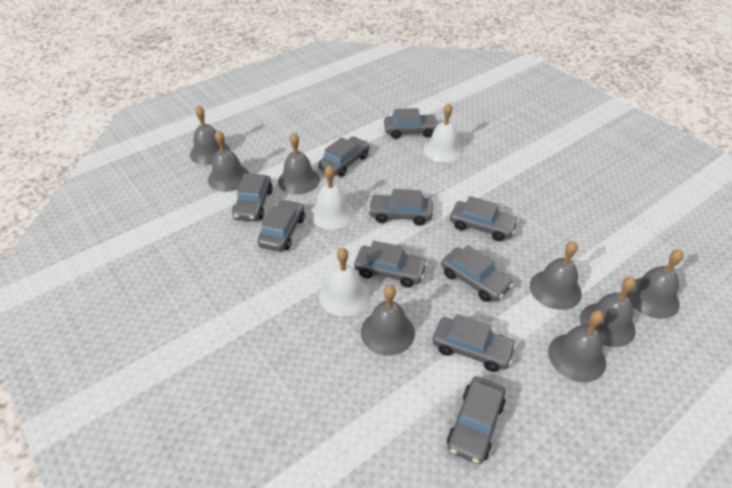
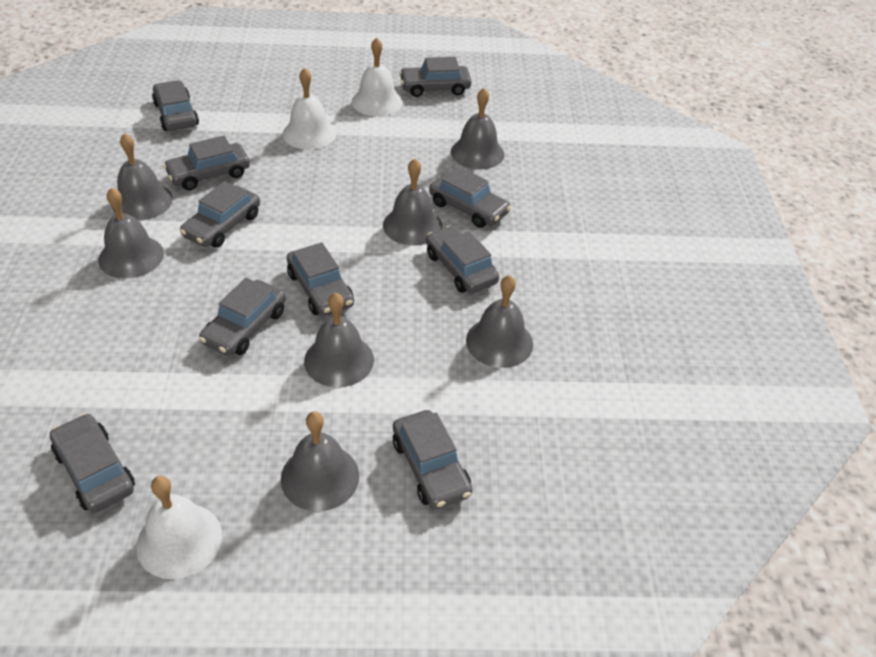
grey bell: [190,106,230,165] [208,130,250,192] [278,133,320,194] [361,285,415,356] [530,241,582,310] [548,310,606,382] [580,277,636,347] [626,250,684,319] = 8 -> [98,187,164,279] [112,133,173,221] [281,411,359,511] [304,293,374,387] [383,159,442,245] [451,88,504,169] [466,275,533,368] = 7

